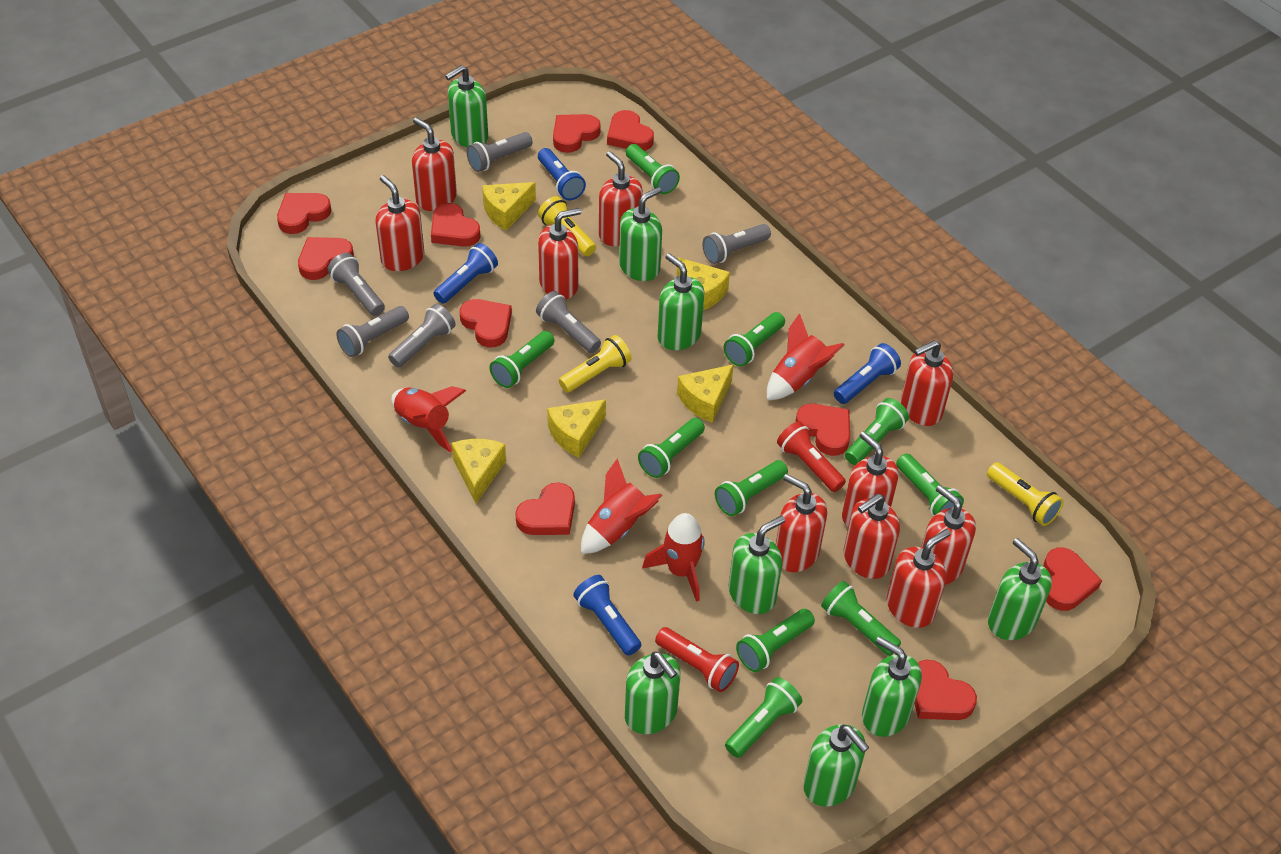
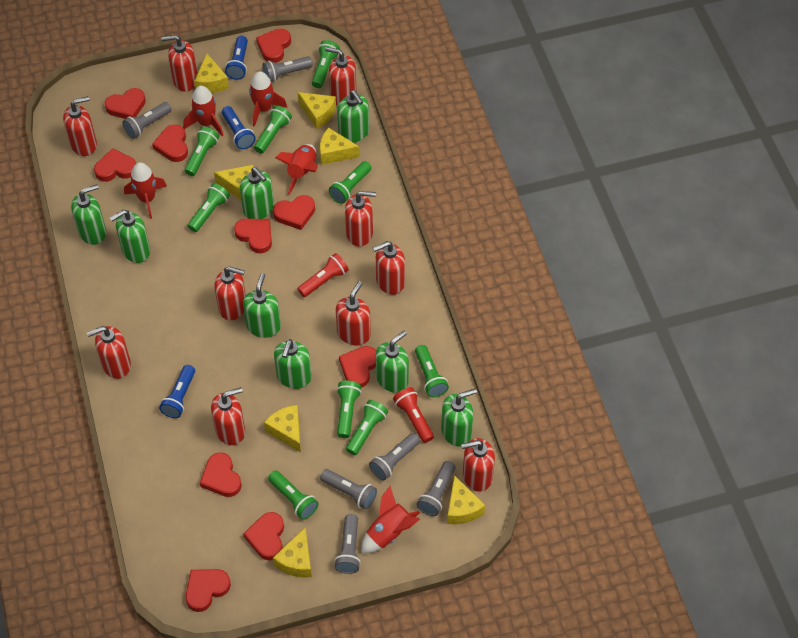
blue flashlight: [433,243,498,304] [538,148,586,200] [573,575,641,656] [834,343,901,404] = 4 -> [159,365,195,418] [222,106,256,149] [225,36,248,80] = 3
green flashlight: [489,331,554,388] [626,144,680,194] [638,418,705,478] [715,460,788,516] [724,312,785,366] [725,677,802,758] [736,609,815,672] [821,581,901,656] [845,398,909,465] [896,454,964,516] = 10 -> [184,127,219,176] [188,183,230,232] [254,106,292,153] [268,470,318,520] [312,40,340,88] [329,161,372,204] [337,381,361,438] [346,400,388,455] [415,345,449,397] = 9
red rocket: [391,386,466,452] [581,458,663,554] [642,513,704,602] [767,313,844,400] = 4 -> [124,162,167,219] [183,86,224,136] [249,71,287,127] [275,144,318,195] [361,486,420,553] = 5
yellow cheese: [452,439,506,503] [482,182,536,230] [547,399,606,458] [677,257,730,310] [677,364,734,423] = 5 -> [194,54,229,93] [214,165,253,200] [264,405,301,452] [273,527,312,578] [298,92,336,129] [320,127,359,165] [447,475,485,525] = 7
yellow flashlight: [538,196,596,256] [559,335,632,393] [987,462,1064,526] = 3 -> none = 0

